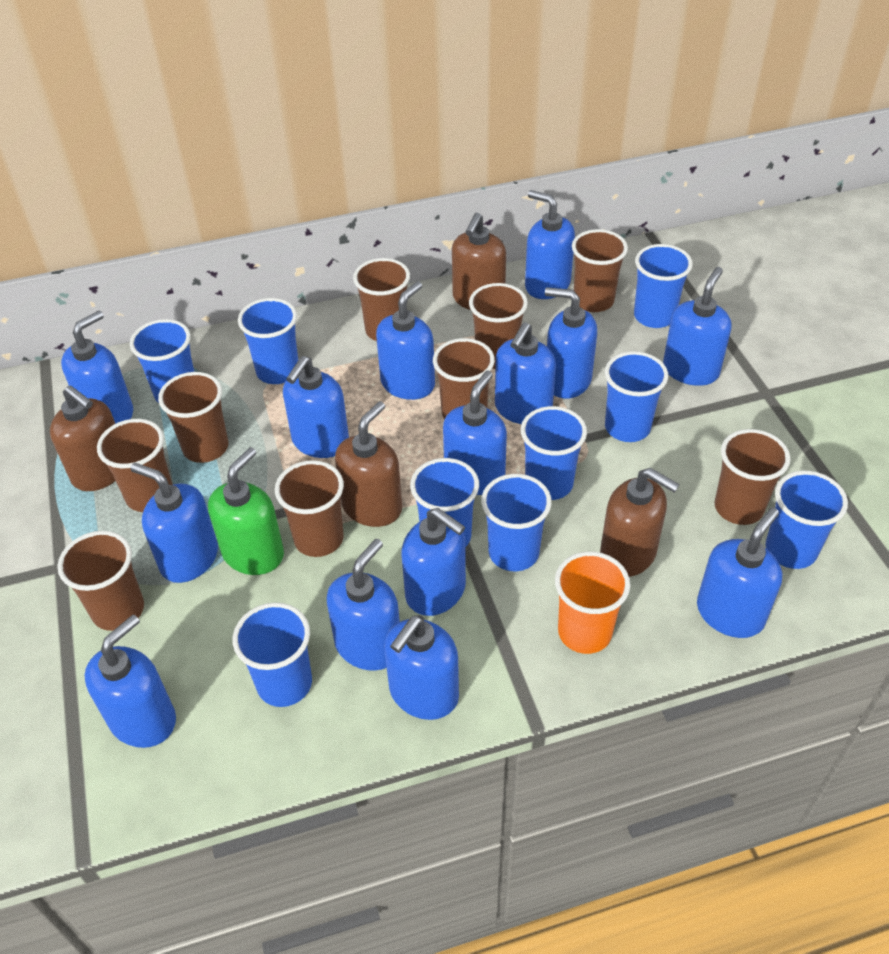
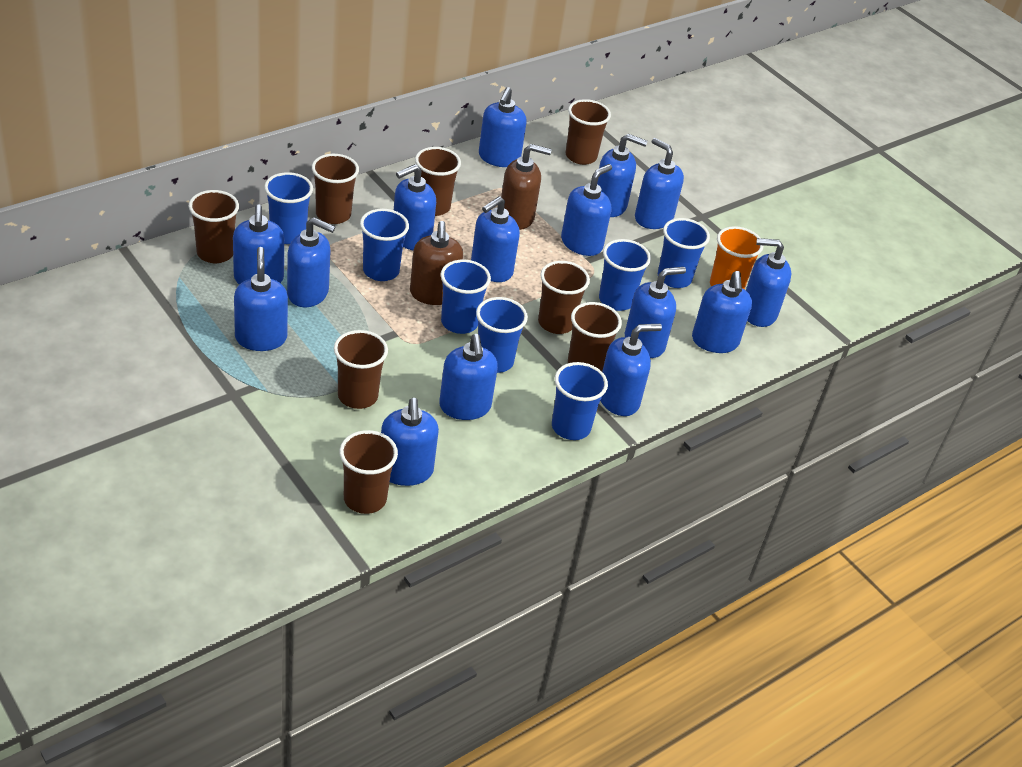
blue cup: [130,319,194,403] [233,603,312,707] [238,298,298,384] [410,458,479,547] [481,474,552,571] [521,406,587,500] [605,351,668,442] [634,244,693,328] [766,471,848,569] = 9 -> [264,172,313,244] [360,209,409,281] [440,259,491,334] [476,297,528,373] [552,362,608,440] [599,239,651,311] [658,218,710,288] = 7
blue soap dispenser: [61,310,133,424] [85,615,176,748] [130,463,218,583] [283,356,349,458] [327,539,400,671] [376,281,435,400] [384,615,459,720] [402,508,466,616] [443,371,507,495] [495,323,556,424] [525,190,575,299] [545,287,597,399] [663,267,732,386] [697,507,782,638] = 14 -> [233,204,284,285] [234,247,288,351] [287,217,335,307] [381,398,439,486] [394,164,436,250] [439,334,498,420] [471,196,520,282] [479,87,527,167] [561,164,612,256] [597,134,648,217] [600,324,662,416] [625,267,686,358] [635,138,684,229] [692,271,752,353] [746,238,791,327] = 15
brown cup: [57,531,144,631] [97,419,173,512] [158,372,228,463] [275,460,344,557] [353,258,410,341] [433,338,495,420] [469,283,528,369] [572,229,628,312] [714,429,790,525] = 9 -> [189,190,239,263] [312,154,359,224] [334,330,388,409] [339,430,398,514] [415,147,461,216] [538,261,590,334] [566,99,611,165] [568,302,622,371] = 8
brown soap dispenser: [50,386,115,491] [335,401,402,527] [452,213,506,310] [600,468,680,577] = 4 -> [410,221,463,305] [501,144,552,230] = 2
green soap dispenser: [208,447,284,575] = 1 -> none = 0

